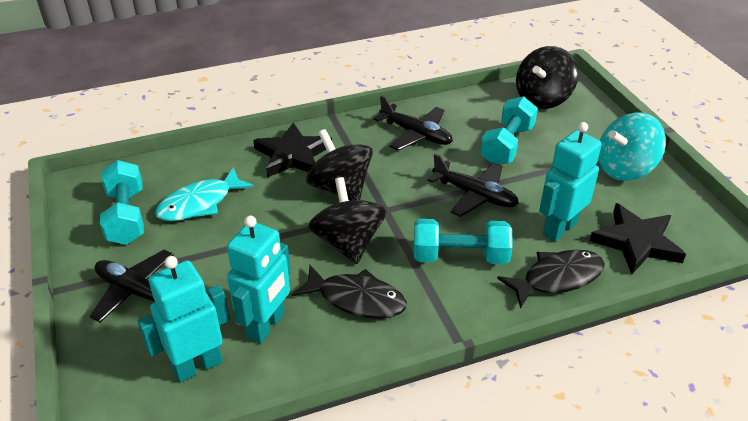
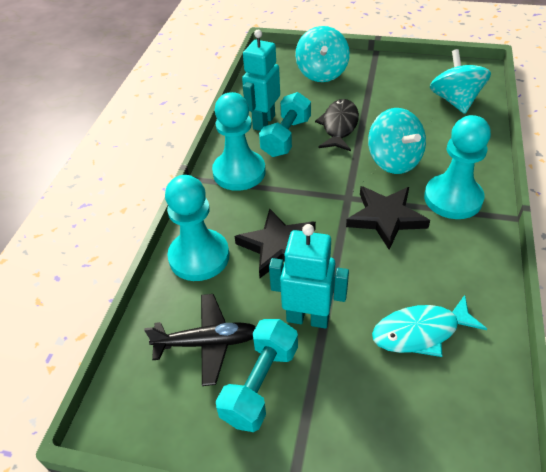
black fish: [292,265,407,319] [497,250,605,309] = 2 -> [315,99,359,151] = 1
black plane: [90,250,174,323] [374,95,453,151] [427,154,519,217] = 3 -> [144,294,256,386] = 1
black spinning top: [306,129,373,201] [308,177,387,264] [516,46,579,109] = 3 -> none = 0
turquoise dumbbell: [100,160,144,245] [414,219,513,264] [480,96,538,165] = 3 -> [216,319,298,432] [259,92,311,157] = 2
turquoise pawn: none = 0 -> [165,175,229,281] [212,92,266,191] [424,115,491,219] = 3
turquoise robot: [138,256,230,382] [227,216,291,344] [539,122,602,241] = 3 -> [242,30,280,131] [269,224,349,328] = 2
turquoise spinning top: [598,113,666,181] = 1 -> [295,26,350,82] [368,108,426,174] [430,49,491,114] = 3

